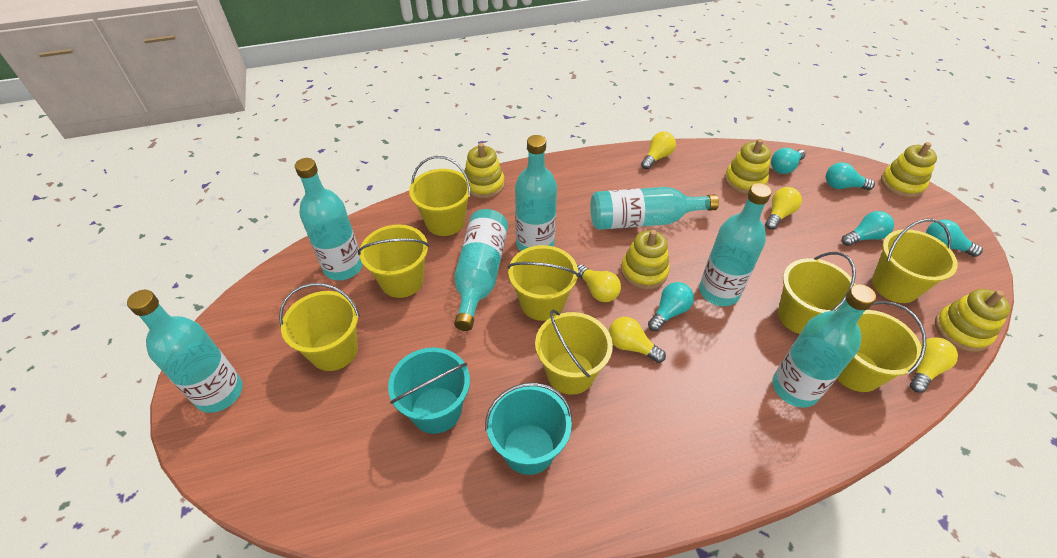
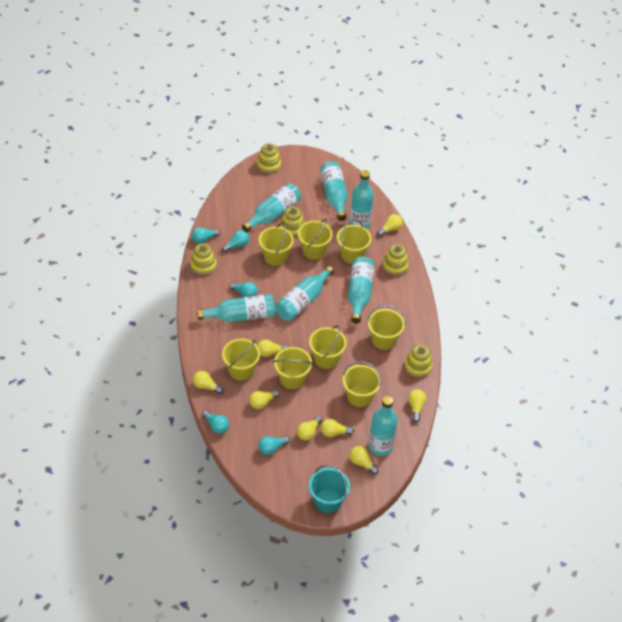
turquoise bucket: [388,347,470,434] [485,383,572,475] = 2 -> [309,465,350,513] = 1
yellow light bulb: [577,264,621,302] [609,317,666,363] [641,131,676,169] [765,187,802,230] [910,337,958,393] = 5 -> [193,371,224,394] [249,390,280,409] [257,340,289,357] [297,416,322,441] [321,419,354,437] [350,446,379,475] [377,214,403,237] [408,389,426,422] = 8

